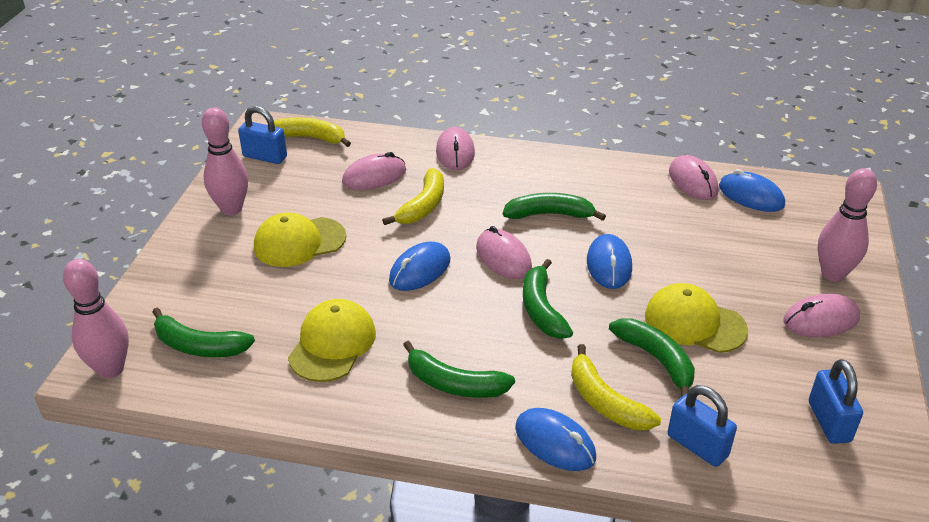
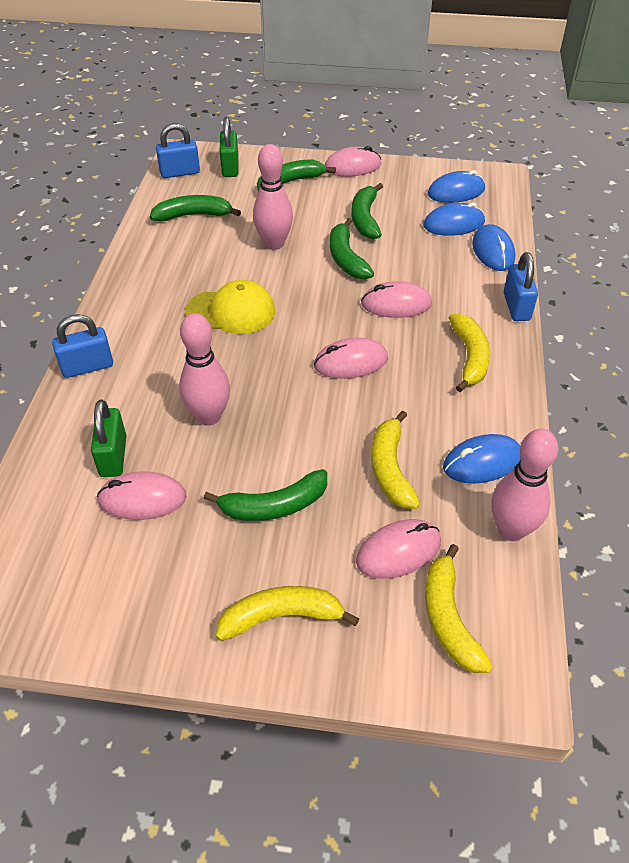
green padlock: none = 0 -> [91,400,126,477] [220,117,239,177] = 2
yellow banana: [274,117,351,147] [382,168,444,225] [571,344,661,430] = 3 -> [215,586,359,641] [372,411,420,509] [425,544,493,673] [449,313,490,392] = 4
yellow cap: [254,213,346,267] [288,299,376,382] [645,283,748,353] = 3 -> [185,280,275,334] = 1

